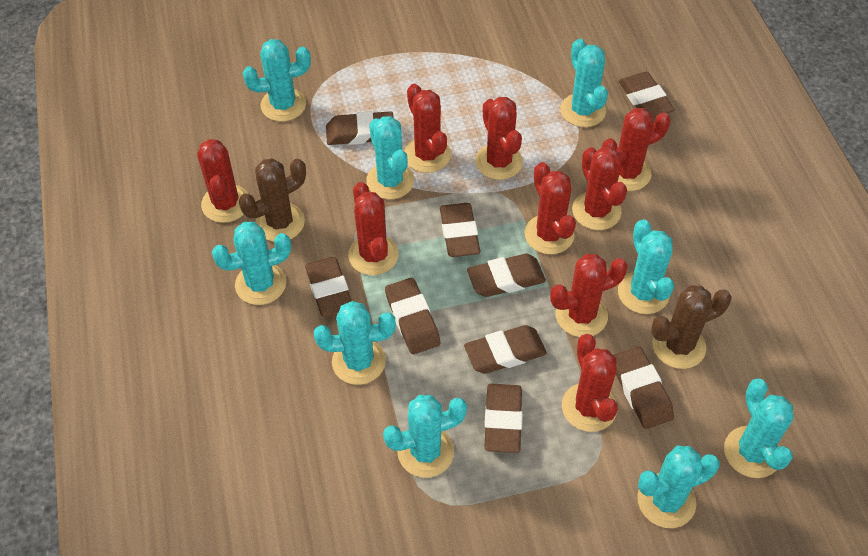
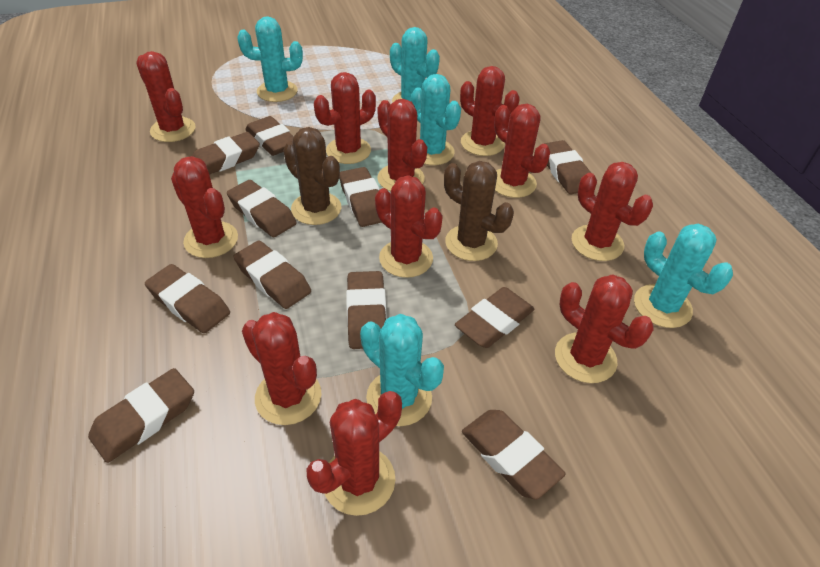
brown eraser: [305,257,351,317] [326,111,394,145] [385,278,440,354] [440,203,480,257] [464,325,547,374] [467,254,546,297] [485,384,523,453] [613,346,674,429] [619,72,675,118] = 9 -> [88,368,194,463] [145,264,230,333] [192,132,260,175] [227,180,297,237] [233,241,311,309] [245,116,294,156] [339,167,382,227] [346,271,387,349] [455,287,535,348] [462,410,565,500] [544,140,591,194] = 11
red cactus: [197,139,248,223] [348,182,399,275] [404,84,451,173] [475,97,523,180] [524,162,576,254] [550,254,628,337] [562,334,618,432] [572,147,627,230] [602,108,671,191] = 9 -> [136,51,196,142] [171,156,238,258] [242,312,321,425] [307,391,402,516] [314,72,376,164] [375,175,443,278] [377,99,427,191] [460,66,519,156] [494,104,551,198] [555,274,654,383] [572,162,653,261] = 11
turquoise cactus: [212,222,291,305] [243,39,311,122] [314,301,396,385] [366,116,414,199] [383,395,467,478] [560,39,608,127] [618,219,674,314] [637,446,720,528] [724,378,793,478] = 9 -> [237,16,303,102] [360,314,444,426] [390,27,440,102] [411,74,461,165] [634,224,733,328] = 5

